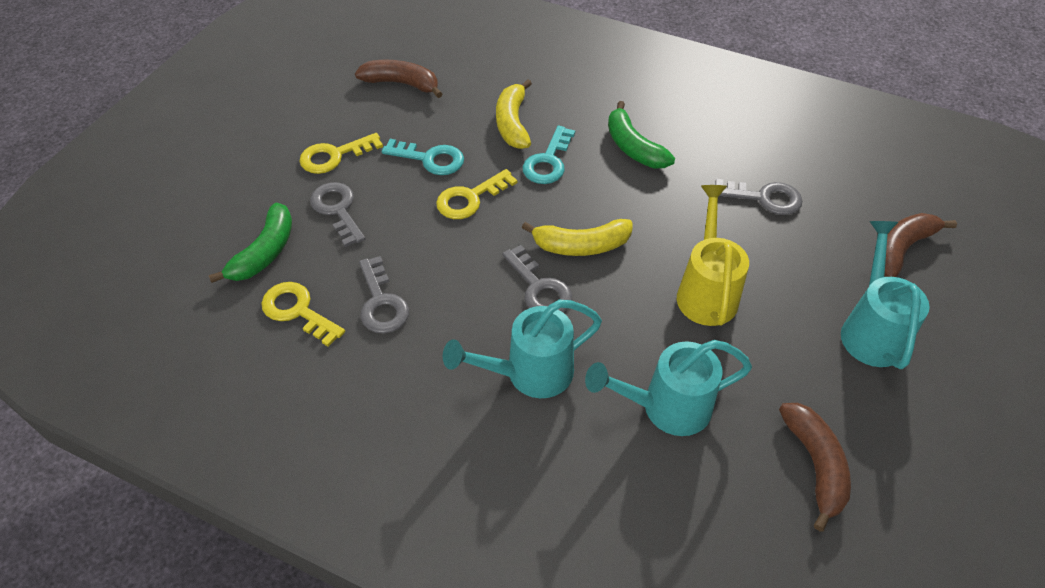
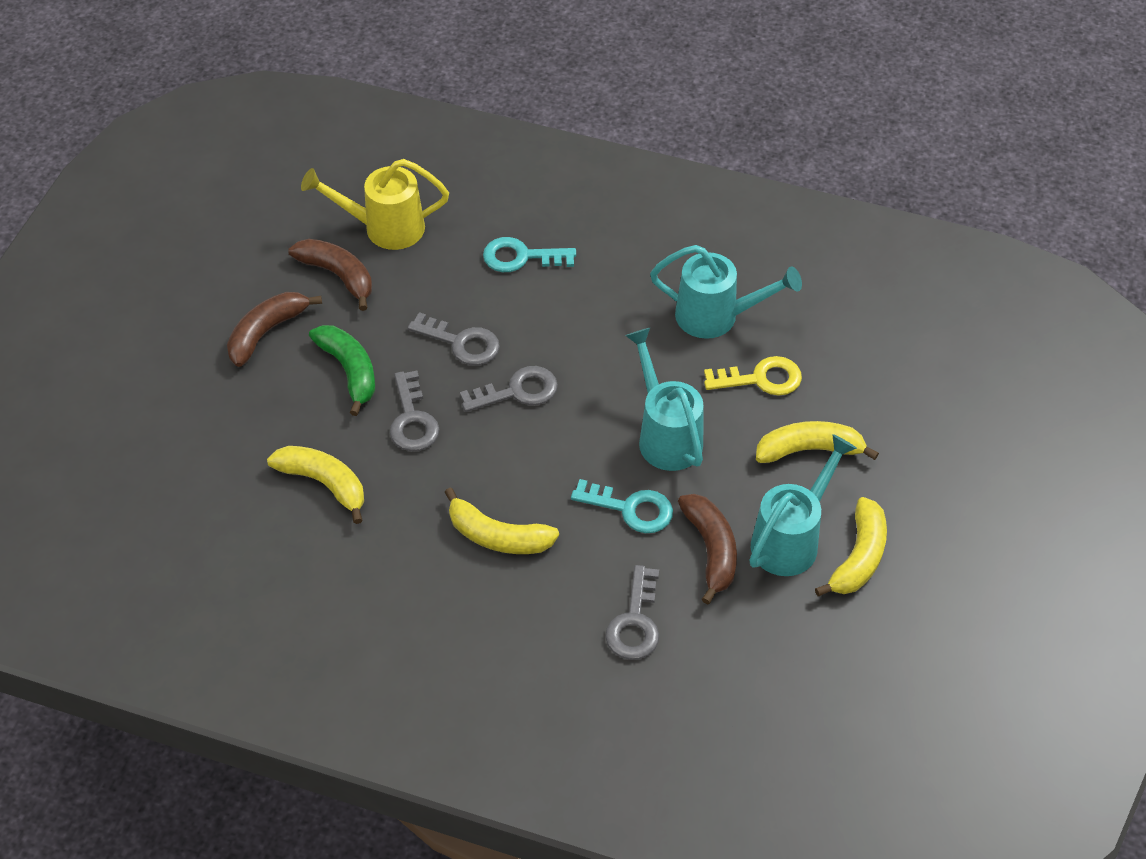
green banana: [209,203,292,283] [608,101,675,168] = 2 -> [309,325,375,416] = 1
yellow banana: [496,80,532,149] [522,219,633,256] = 2 -> [267,446,364,524] [444,487,559,554] [756,421,879,463] [815,497,887,596] = 4
yellow key: [261,282,345,347] [300,133,383,174] [436,169,517,219] = 3 -> [704,356,802,396] = 1

